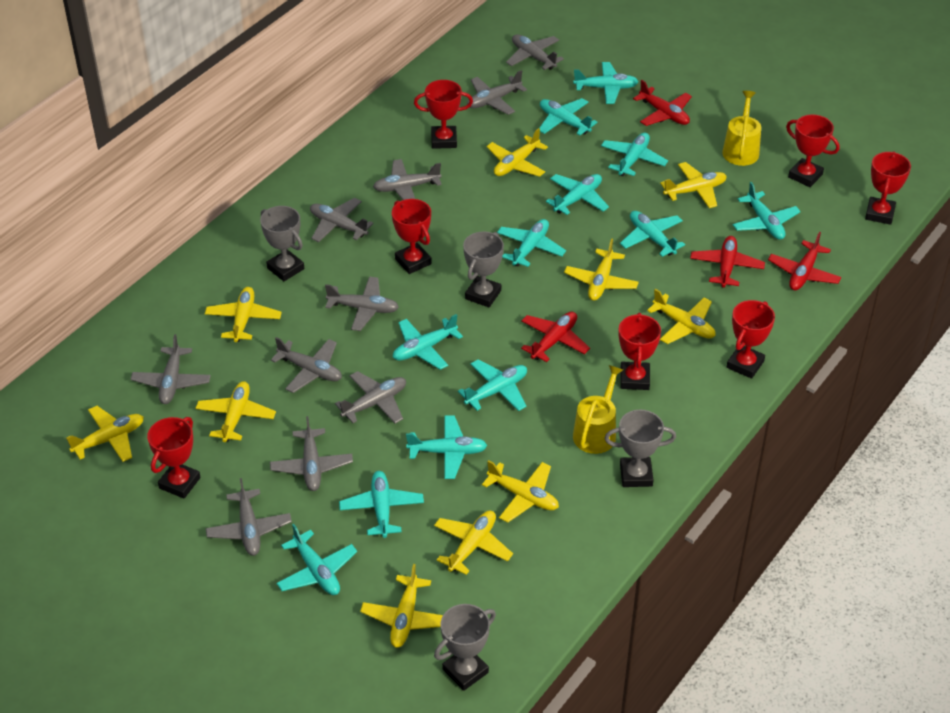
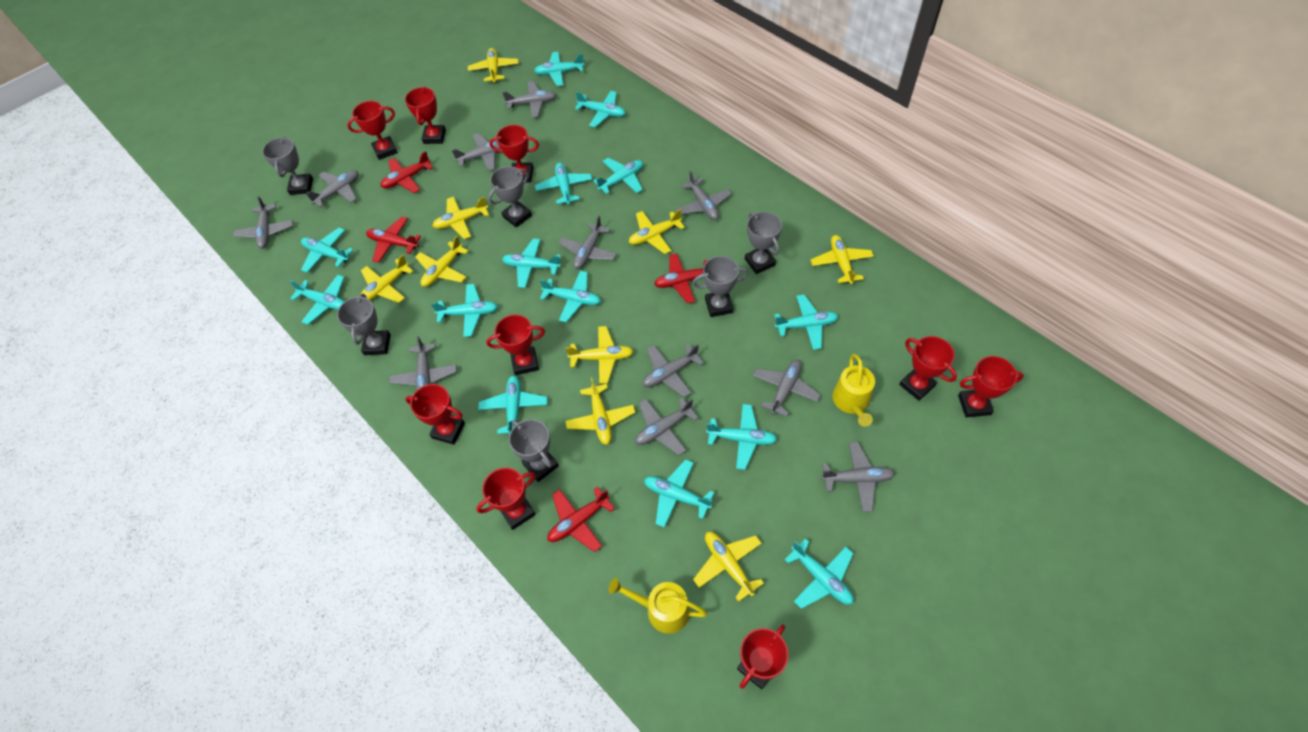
grey plane: [131,334,211,404] [205,478,292,556] [270,416,353,491] [271,337,342,393] [310,198,374,242] [325,276,399,331] [335,371,406,424] [373,159,442,200] [467,70,527,115] [506,34,564,70] = 10 -> [233,196,293,248] [306,170,358,207] [390,336,457,391] [452,133,500,171] [502,81,556,118] [559,216,617,269] [635,398,698,455] [642,344,704,397] [676,171,732,220] [753,360,821,417] [821,442,895,512] = 11
grey trophy: [260,206,304,281] [434,604,496,691] [463,231,504,307] [604,410,676,487] = 4 -> [262,136,313,195] [337,294,391,355] [488,166,532,228] [509,419,559,482] [692,256,748,317] [745,212,782,274] = 6
red trophy: [147,417,200,498] [392,199,432,274] [414,80,473,149] [618,313,661,390] [727,300,775,379] [786,114,840,187] [865,151,911,225] = 7 -> [347,101,398,160] [405,86,446,144] [405,384,465,445] [477,468,536,530] [486,314,545,375] [489,125,539,182] [737,625,788,689] [899,336,957,401] [958,356,1024,417] = 9
turquoise plane: [276,524,357,595] [339,471,424,538] [393,314,463,370] [406,415,487,479] [458,359,527,411] [497,219,566,267] [540,98,598,135] [546,174,609,215] [573,62,639,104] [601,132,668,176] [620,211,685,257] [733,182,801,240] = 12 -> [289,275,345,325] [301,227,353,273] [431,284,498,337] [478,375,547,434] [502,238,561,288] [534,52,584,86] [535,163,592,205] [539,271,601,322] [575,91,626,127] [593,158,643,194] [644,459,714,528] [706,404,777,470] [774,295,839,350] [785,538,854,609] = 14
yellow plane: [66,406,144,462] [195,381,276,442] [205,287,282,342] [360,564,443,648] [434,511,513,575] [482,460,559,523] [487,128,548,177] [564,238,639,301] [647,289,716,344] [660,162,727,208] = 10 -> [361,255,413,303] [415,236,468,287] [433,197,489,239] [468,48,519,83] [565,377,635,445] [566,326,634,384] [629,209,685,254] [693,532,764,602] [811,235,874,284] = 9

